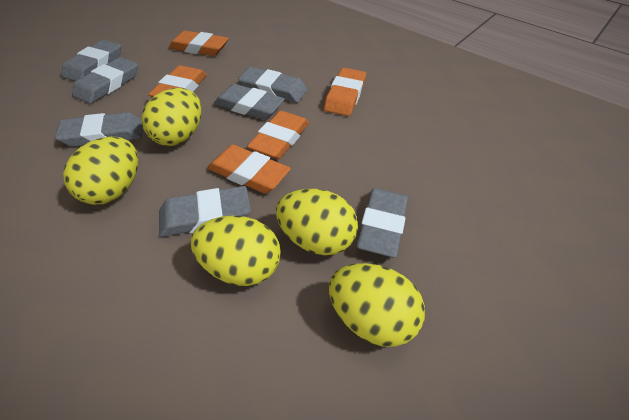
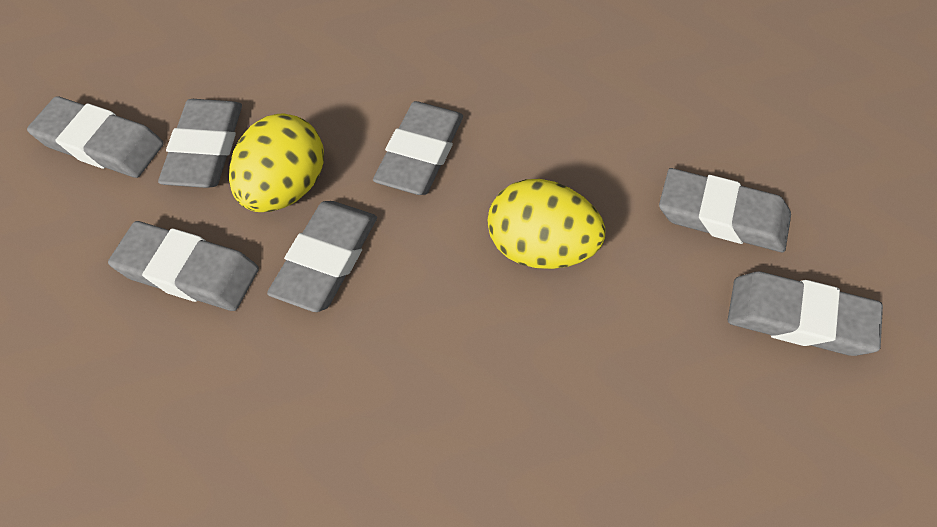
orange eraser: [148,65,207,98] [169,31,229,56] [207,144,291,194] [247,111,309,159] [324,68,366,116] = 5 -> none = 0
yellow egg: [63,137,138,205] [141,88,201,146] [190,216,281,286] [276,189,358,255] [329,263,425,347] = 5 -> [229,113,324,212] [488,179,606,269] = 2

